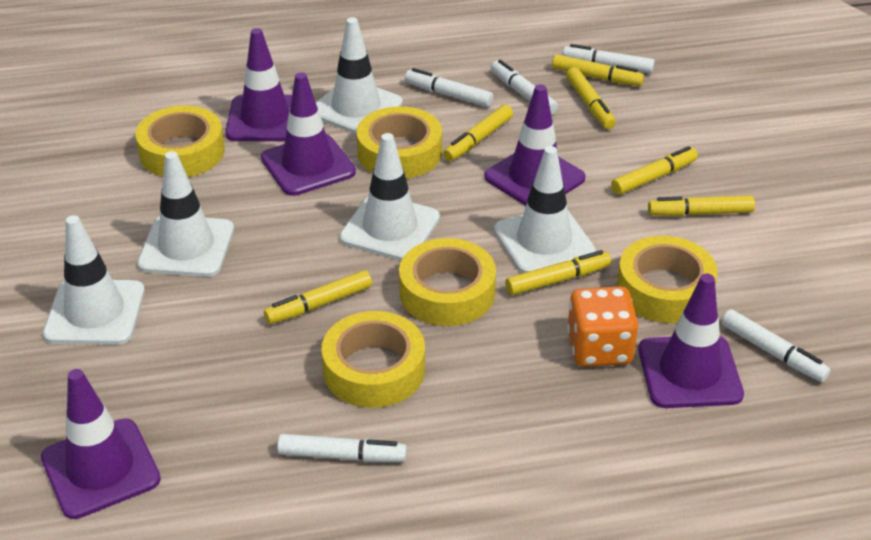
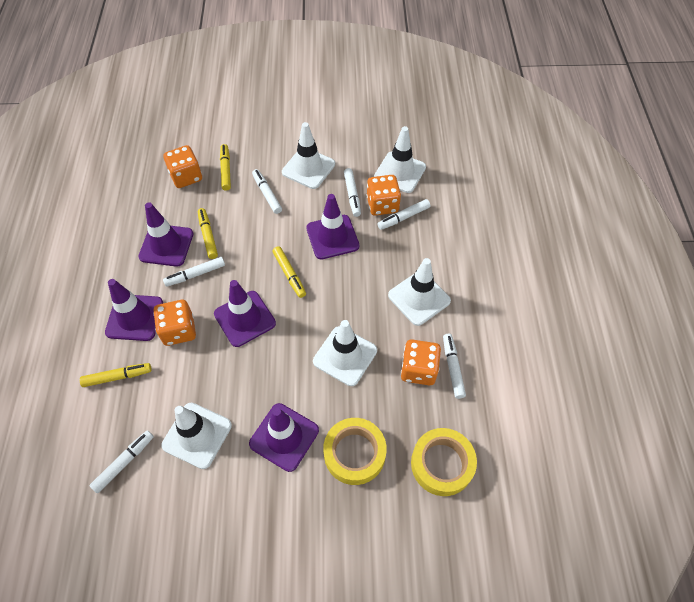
orange dice: [567,286,639,367] = 1 -> [154,300,196,346] [163,145,202,188] [367,175,401,216] [401,339,441,385] = 4
white marker: [277,434,407,462] [405,68,493,107] [491,60,558,115] [562,44,655,74] [721,309,831,382] = 5 -> [89,430,154,493] [163,257,225,287] [252,169,282,214] [344,168,361,217] [377,199,430,230] [443,334,466,399] = 6
yellow marker: [264,270,372,324] [443,105,513,161] [505,250,611,295] [552,54,644,86] [566,67,616,129] [611,146,698,195] [648,195,755,216] = 7 -> [80,363,152,387] [198,208,218,259] [220,144,231,191] [272,246,306,298] = 4
yellow tape: [135,105,225,177] [321,311,425,408] [357,106,442,179] [399,238,496,326] [617,236,718,323] = 5 -> [323,418,387,485] [411,428,477,496] = 2

